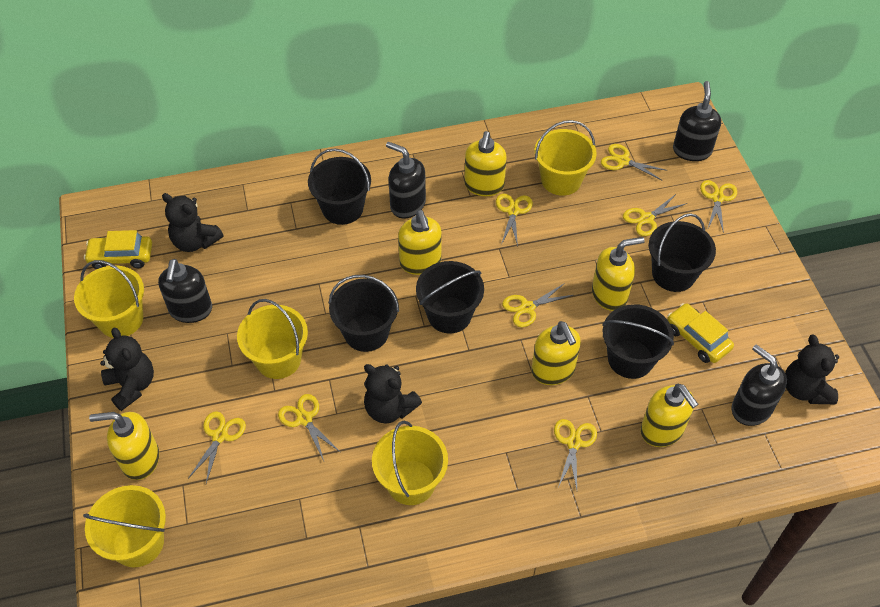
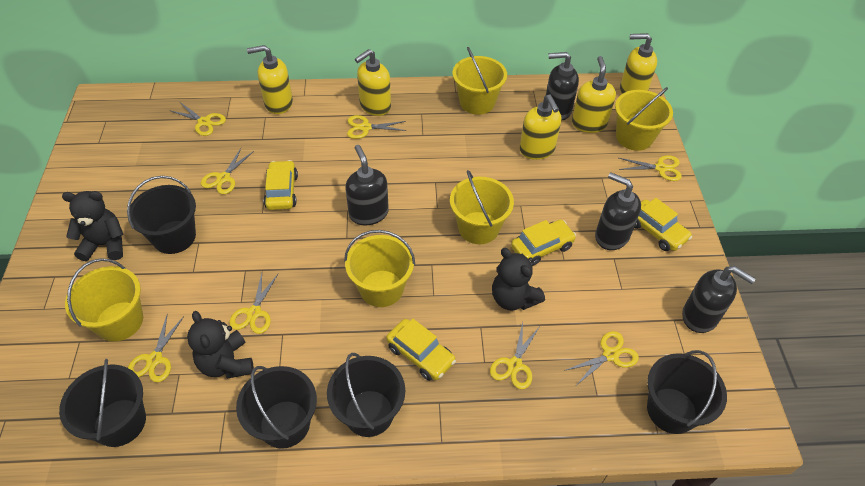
black teddy bear: [100,327,154,411] [162,193,223,252] [364,364,422,424] [785,335,839,404] = 4 -> [62,191,124,261] [187,311,254,379] [492,248,545,311] = 3
yellow car: [84,230,152,269] [667,303,734,363] = 2 -> [264,160,298,210] [386,319,456,381] [511,220,576,266] [634,198,692,251] = 4
yellow soap dispenser: [89,412,159,480] [398,210,442,275] [464,131,507,196] [532,321,581,385] [592,237,645,311] [641,384,698,447] = 6 -> [247,45,293,114] [355,49,391,116] [520,95,562,160] [572,56,616,133] [620,33,657,94] = 5

